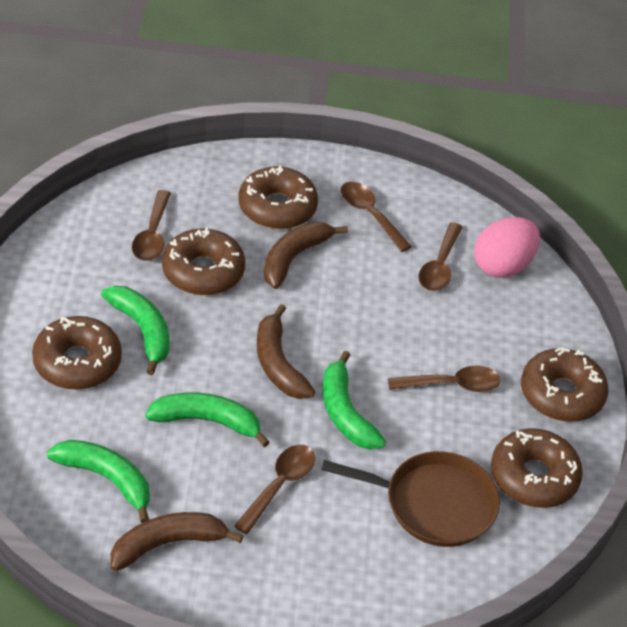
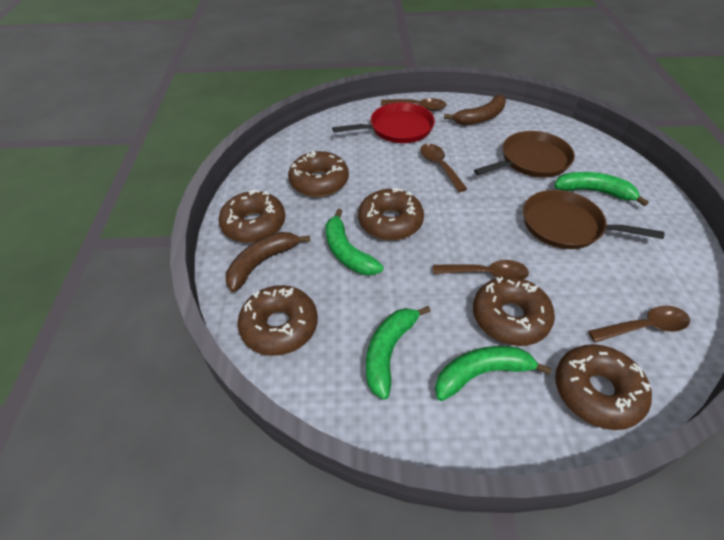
brown banana: [111,512,243,571] [257,304,315,399] [264,222,348,289] = 3 -> [226,232,310,292] [444,94,506,125] = 2
brown donut: [32,316,122,390] [162,228,245,295] [239,165,318,229] [491,428,583,508] [521,348,608,422] = 5 -> [218,190,285,243] [237,285,318,356] [288,151,349,197] [358,188,424,240] [473,277,555,346] [555,344,652,430] = 6
brown pan: [321,451,500,547] = 1 -> [474,131,575,178] [523,190,665,249] = 2
brown spoon: [132,190,171,261] [234,445,315,534] [341,182,412,252] [388,366,501,392] [419,222,462,291] = 5 -> [381,98,447,111] [420,144,467,192] [433,260,529,279] [588,306,690,343] = 4
pink egg: [474,217,540,278] = 1 -> none = 0
red pan: none = 0 -> [332,102,435,143] = 1

